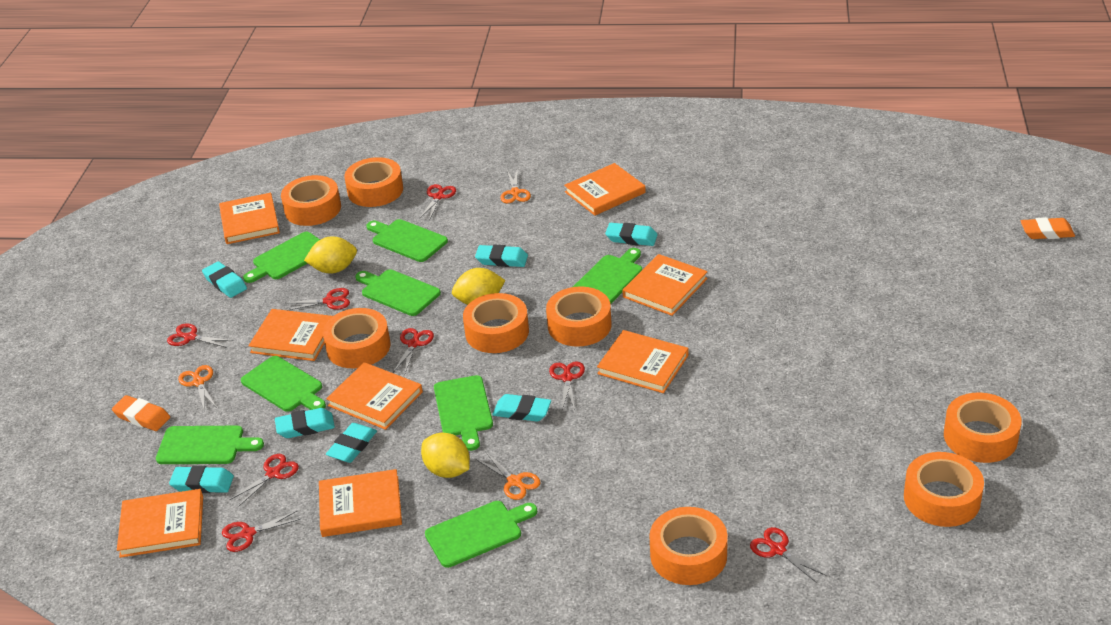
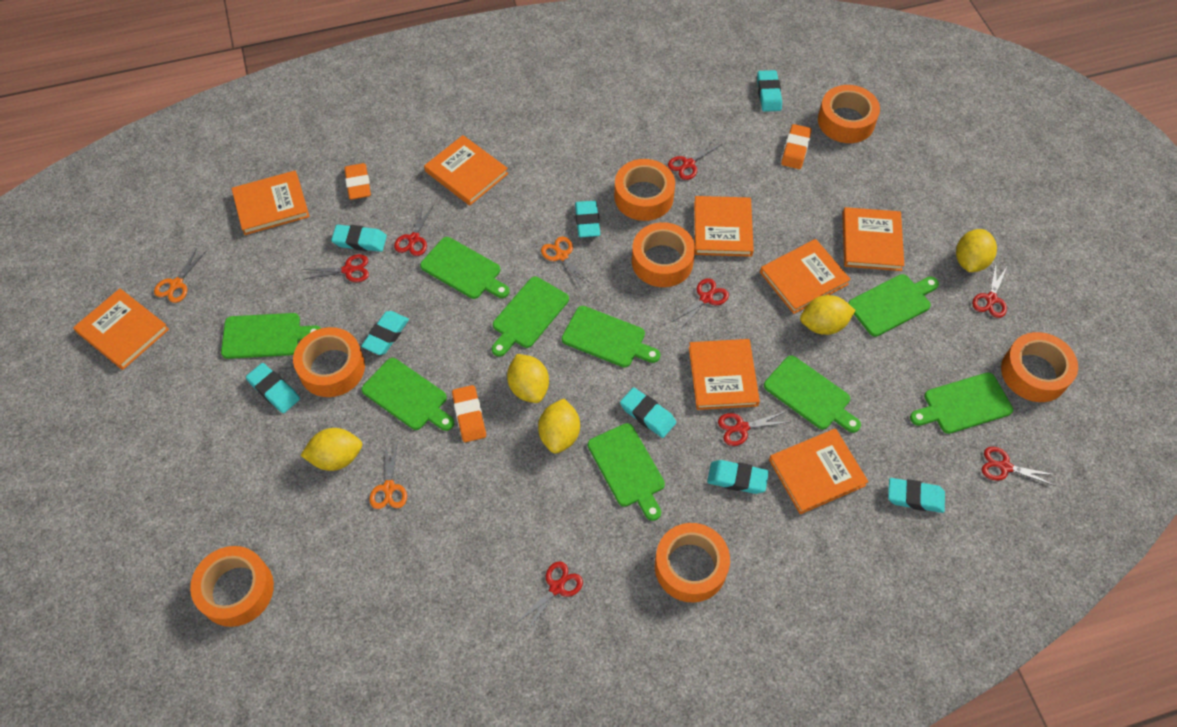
green cutting board: [156,426,264,464] [241,356,326,412] [243,232,320,283] [355,269,441,316] [366,219,448,262] [425,501,537,568] [434,375,493,451] [573,248,642,304] = 8 -> [221,313,321,359] [361,358,454,431] [420,237,510,299] [492,277,569,357] [562,306,660,368] [588,423,665,521] [764,355,861,433] [848,274,939,337] [910,372,1013,434] = 9
orange eraser: [112,395,170,431] [1021,217,1075,239] = 2 -> [344,163,371,200] [452,385,486,442] [781,124,812,169] = 3
orange tape: [281,175,341,226] [323,308,390,368] [344,157,403,207] [463,293,529,353] [546,287,612,346] [650,507,728,585] [904,452,984,527] [944,393,1022,463] = 8 -> [190,546,274,627] [293,327,365,397] [614,159,675,221] [632,222,695,287] [655,523,730,602] [818,85,880,143] [1001,332,1078,402] = 7
turquoise eraser: [169,466,234,493] [202,261,247,298] [275,408,335,438] [326,423,377,463] [475,245,528,267] [492,394,551,422] [605,223,657,246] = 7 -> [246,363,300,413] [331,225,387,252] [361,311,409,355] [575,201,600,237] [620,387,676,438] [707,460,769,494] [757,70,782,112] [888,478,945,513] = 8
yellow lemon: [304,236,357,273] [421,433,470,478] [452,268,505,305] = 3 -> [300,428,362,471] [507,354,549,403] [538,399,580,454] [800,295,856,335] [956,229,997,272] = 5

